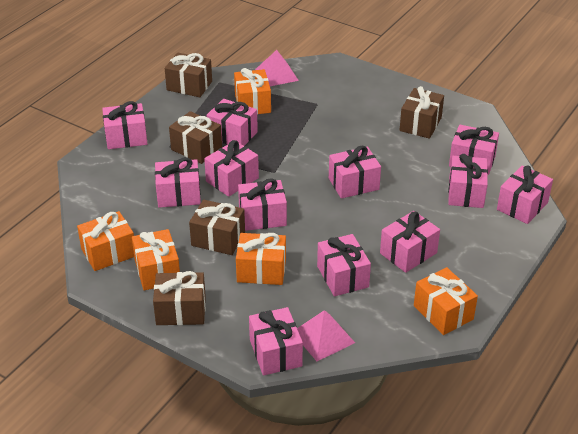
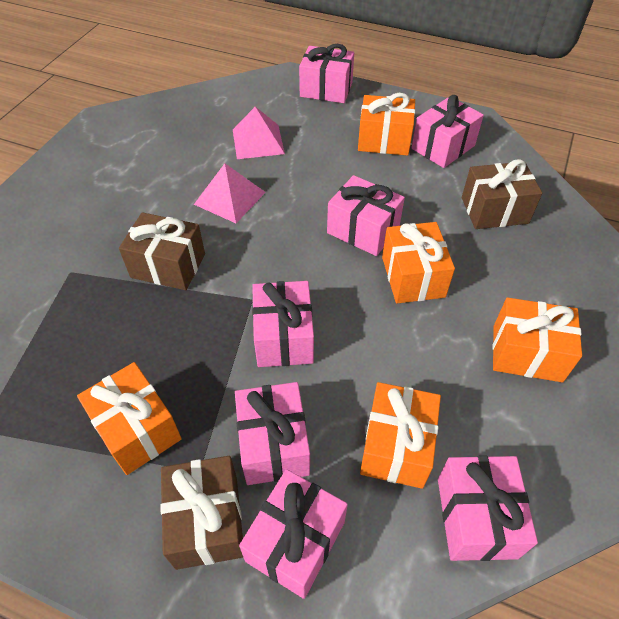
brown gift: [153,271,206,325] [165,52,212,97] [169,111,222,164] [189,200,245,255] [399,86,444,139] = 5 -> [119,212,205,290] [160,456,243,570] [462,159,542,229] = 3
pink gift: [102,101,147,149] [155,157,201,208] [204,140,259,197] [207,99,258,146] [238,178,287,231] [249,307,303,376] [317,234,371,296] [329,145,381,199] [380,211,440,273] [448,154,488,208] [449,125,499,175] [497,166,553,224] = 12 -> [235,382,310,485] [239,469,348,599] [252,281,314,367] [299,44,354,103] [327,175,405,256] [411,95,484,168] [438,455,538,561] = 7

